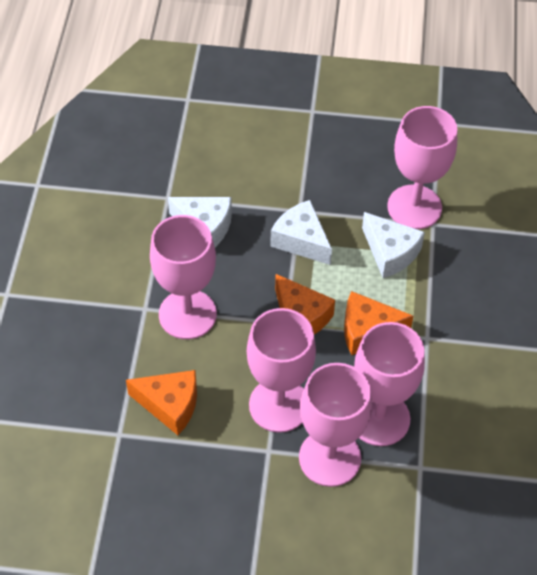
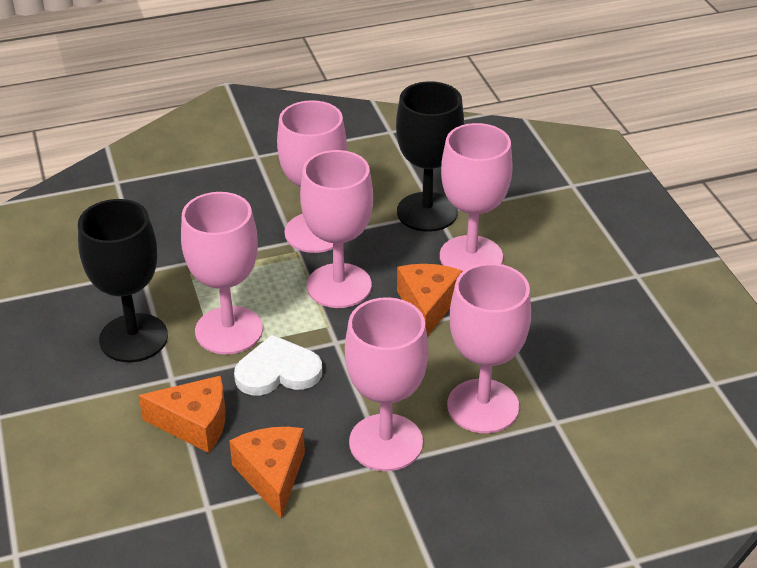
black goblet: none = 0 -> [78,199,168,362] [396,81,464,232] = 2
pink goblet: [150,215,217,339] [247,308,316,433] [299,363,372,487] [354,322,425,446] [387,106,457,229] = 5 -> [181,192,263,355] [277,100,347,253] [300,150,373,308] [345,297,429,471] [440,123,513,271] [447,263,531,433] = 6
white cheese: [168,197,232,247] [270,200,332,265] [362,212,425,278] = 3 -> none = 0
white heart: none = 0 -> [234,335,322,396] = 1

